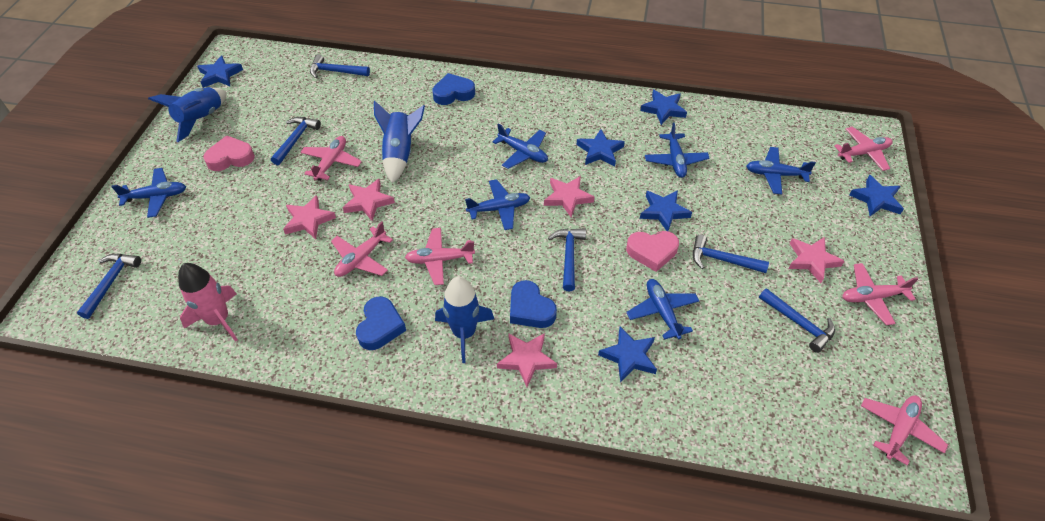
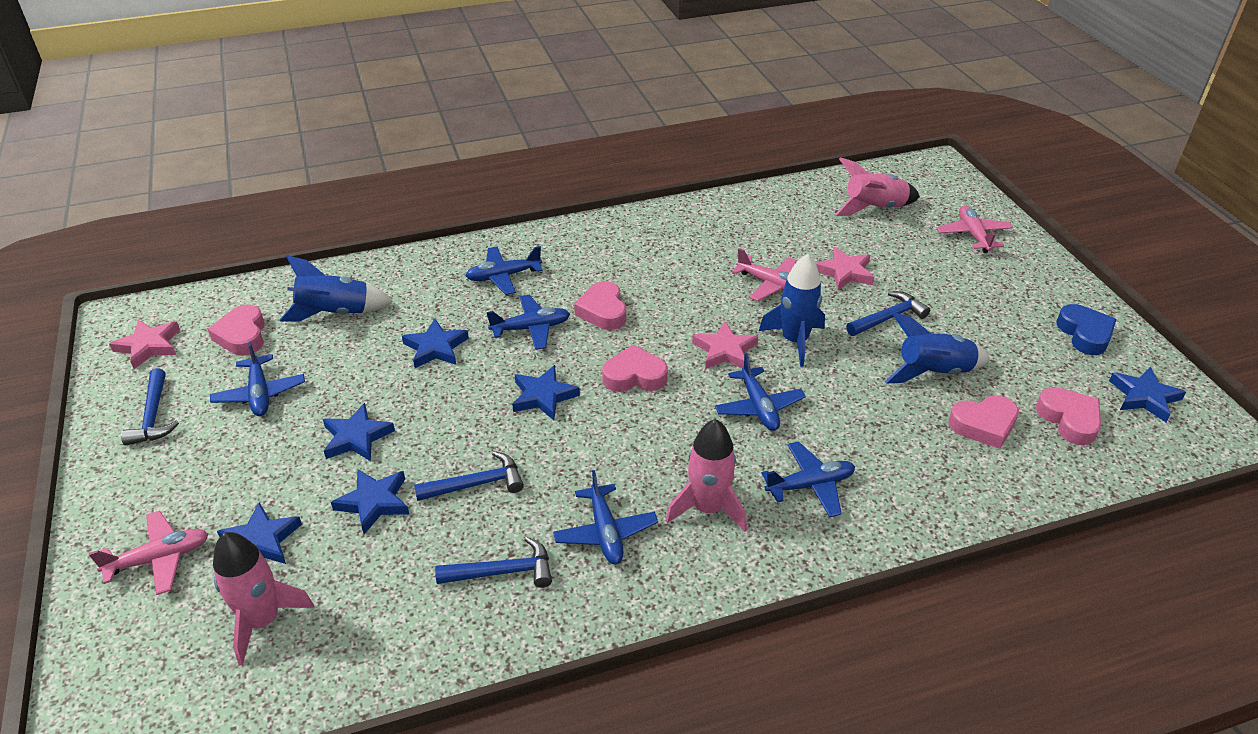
blue hammer: [77,254,141,319] [271,117,321,165] [310,54,370,78] [548,228,586,291] [693,235,769,273] [759,288,835,353] = 6 -> [121,368,179,445] [414,451,524,501] [435,537,552,588] [846,291,930,336] = 4
blue heart: [356,297,406,350] [432,73,475,105] [510,280,557,328] = 3 -> [1056,304,1117,355] = 1
pink heart: [203,135,255,171] [626,231,679,272] = 2 -> [208,305,265,356] [574,281,626,330] [602,345,668,392] [948,396,1019,449] [1036,387,1101,445] = 5
pink plane: [300,136,362,181] [331,222,393,277] [405,228,475,285] [834,127,892,171] [842,263,918,325] [861,396,948,465] = 6 -> [89,511,208,595] [732,248,797,301] [937,206,1013,253] = 3
pink rocket: [178,263,238,342] = 1 -> [213,532,314,665] [666,419,747,532] [835,157,920,216] = 3
pink star: [283,195,336,239] [343,179,395,221] [497,333,557,387] [544,176,594,217] [788,237,845,283] = 5 -> [109,320,180,369] [692,321,758,369] [816,247,874,290] = 3

